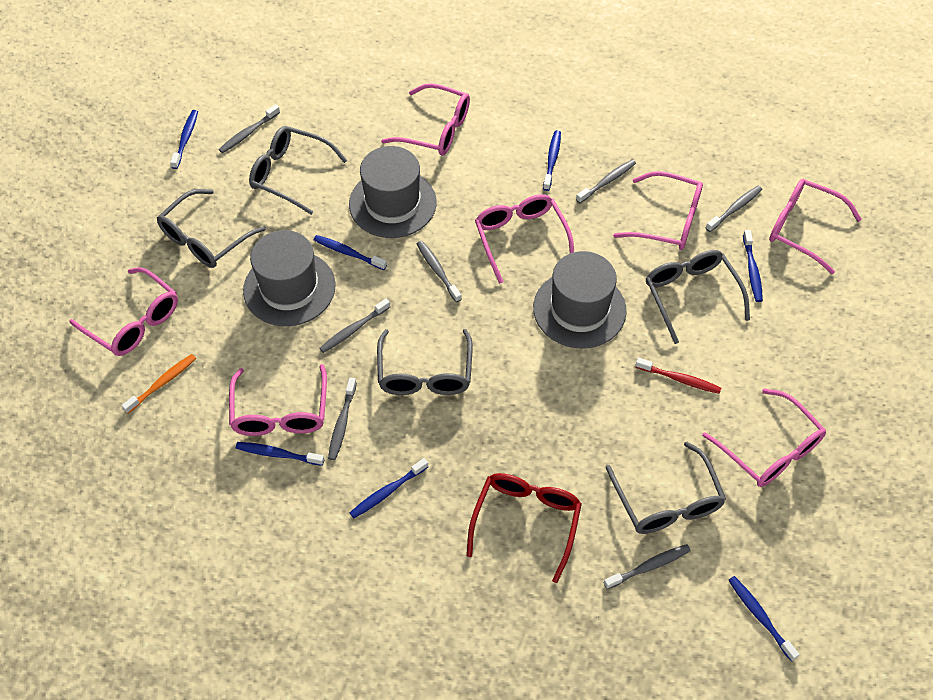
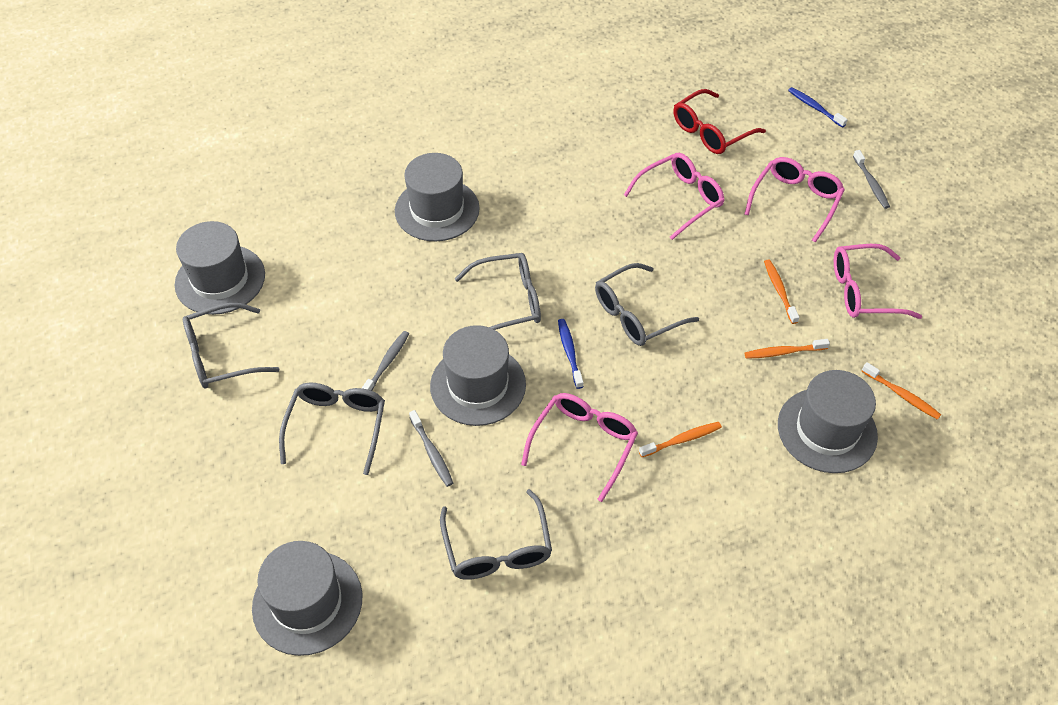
blue toothbrush: [170,110,198,169] [236,442,324,466] [314,235,387,270] [350,458,428,518] [543,130,561,191] [728,576,800,661] [743,230,763,302] = 7 -> [558,319,583,389] [788,87,848,128] = 2
grey hat: [243,230,335,326] [349,146,437,238] [533,251,627,348] = 3 -> [175,221,265,315] [252,541,362,656] [395,153,480,241] [430,325,526,426] [778,370,878,473] = 5
grey toothbrush: [219,104,280,153] [319,298,390,353] [328,378,357,460] [417,241,462,302] [576,160,636,203] [603,544,691,590] [706,186,762,232] = 7 -> [362,331,409,391] [409,410,453,487] [853,150,890,209] = 3
orange toothbrush: [121,354,196,414] = 1 -> [639,422,722,457] [744,339,830,359] [764,259,799,324] [862,362,941,420] = 4
pink glasses: [69,267,178,356] [229,364,327,436] [381,83,470,156] [475,194,574,284] [613,171,703,250] [702,388,826,487] [769,179,862,274] = 7 -> [521,393,638,502] [624,153,725,240] [745,157,845,243] [834,244,922,319] = 4
red toothbrush: [635,358,721,394] = 1 -> none = 0

